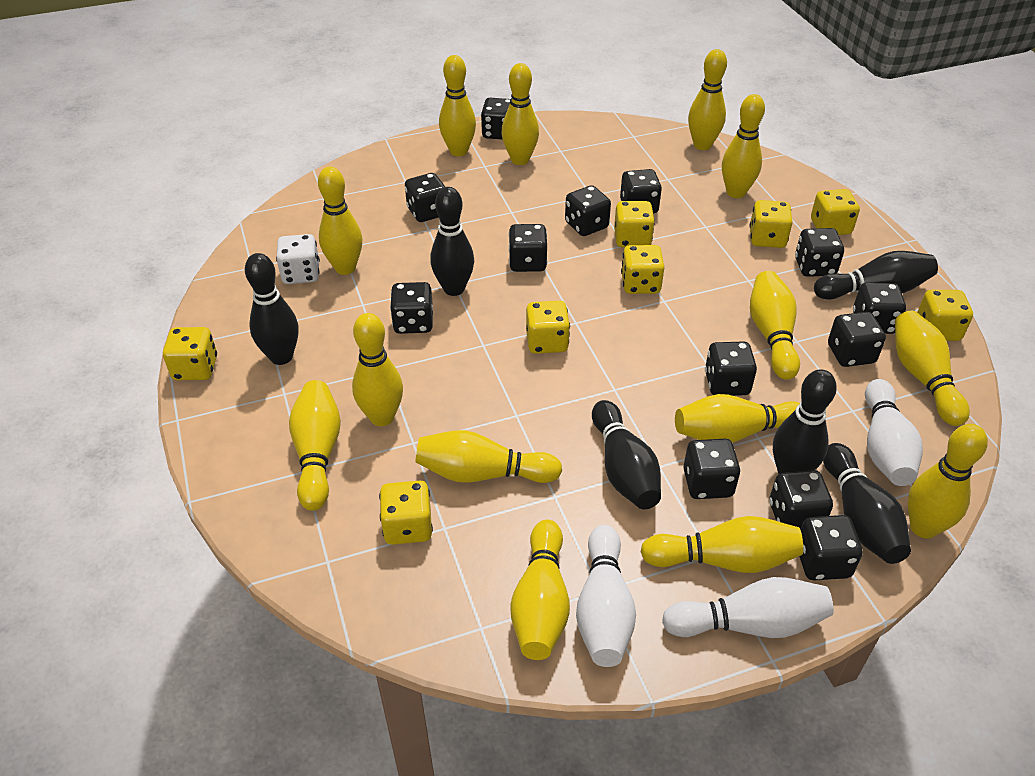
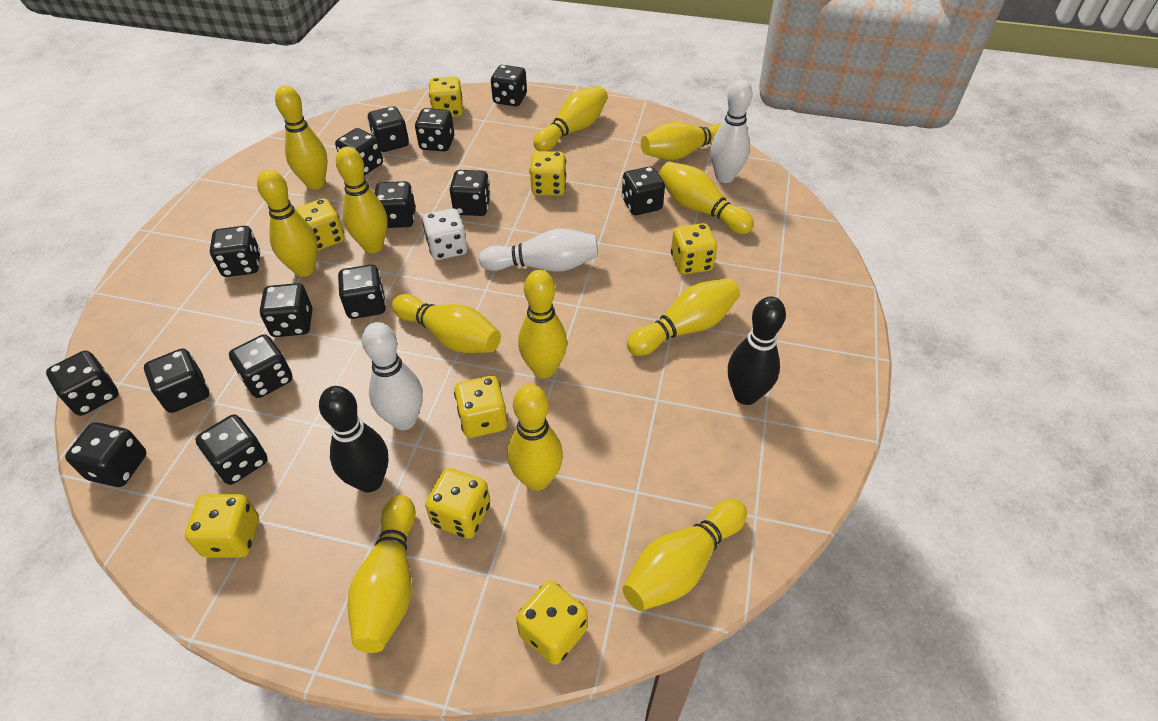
black bowling pin: [245,253,298,365] [430,187,474,296] [592,400,661,509] [773,369,837,474] [814,251,938,300] [823,443,911,564] = 6 -> [319,386,389,492] [728,296,786,405] = 2
black dice: [390,282,433,334] [405,173,445,222] [481,98,510,140] [508,224,547,272] [565,185,611,236] [620,169,662,214] [683,439,740,499] [705,341,757,396] [769,470,833,529] [795,228,844,277] [799,515,863,581] [828,312,886,367] [853,283,906,334] = 13 -> [46,351,119,416] [65,422,147,487] [144,349,209,413] [195,414,268,485] [210,226,260,277] [229,334,293,398] [260,283,312,337] [335,128,383,176] [338,265,386,319] [368,106,409,152] [375,181,415,228] [415,108,454,151] [450,170,491,216] [491,65,527,106] [622,166,665,215] = 15
yellow bowling pin: [289,380,341,511] [318,167,362,275] [352,313,403,426] [415,430,562,483] [439,55,476,156] [502,63,539,165] [510,520,570,660] [641,516,803,573] [675,394,800,443] [688,49,727,150] [722,94,765,198] [750,271,800,380] [895,311,970,426] [908,424,988,539] = 14 -> [257,169,318,277] [275,86,328,190] [336,147,388,253] [348,495,416,653] [392,294,501,353] [508,384,563,491] [518,270,567,378] [533,86,608,151] [623,499,747,611] [627,278,740,356] [641,122,722,160] [659,161,754,234] = 12

